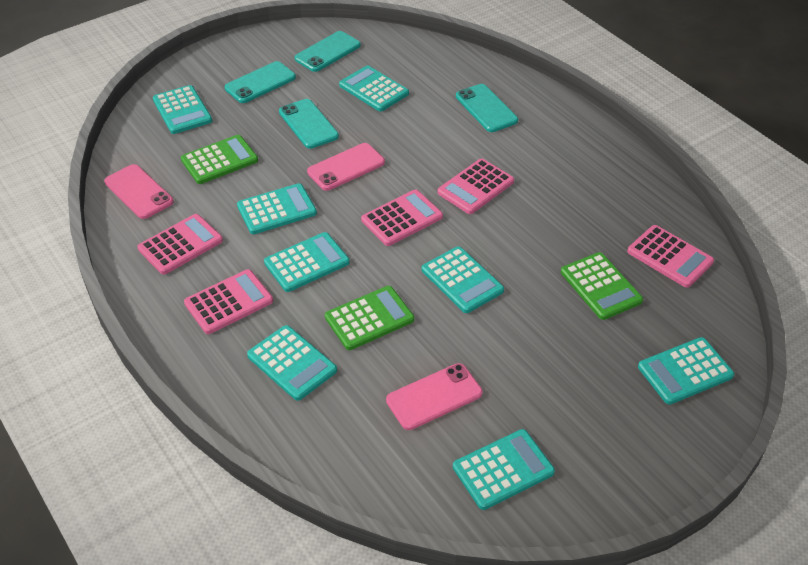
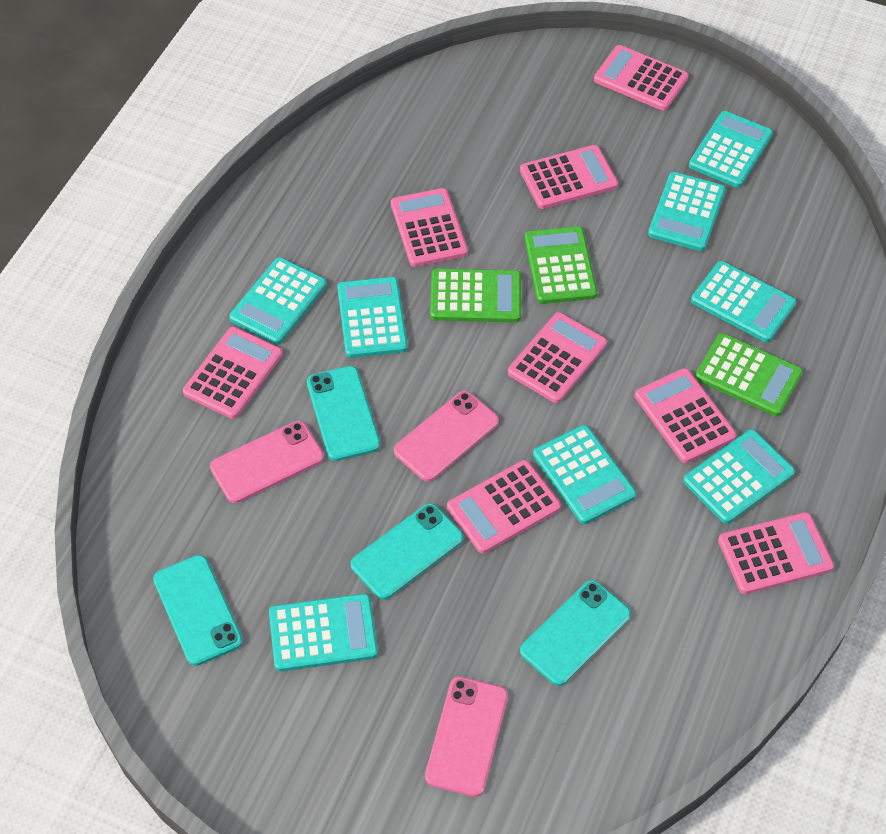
pink calculator: [137,214,223,275] [184,269,273,334] [361,190,443,246] [437,158,514,214] [627,225,714,288] = 5 -> [183,327,283,419] [391,188,468,267] [447,460,561,554] [508,312,607,403] [520,145,618,209] [594,45,689,111] [635,368,736,463] [718,512,834,594] = 8

